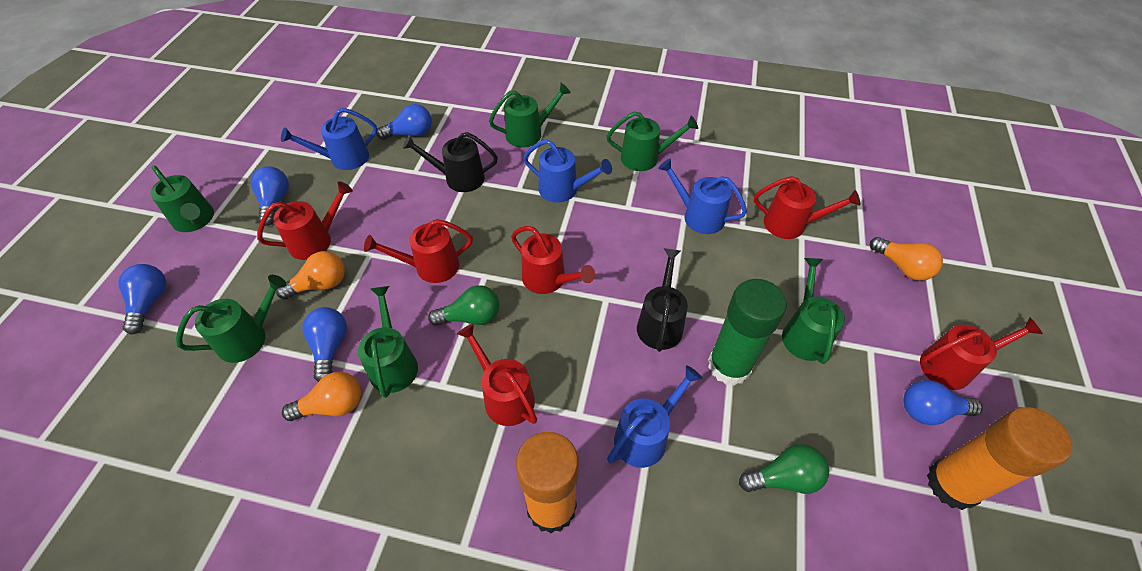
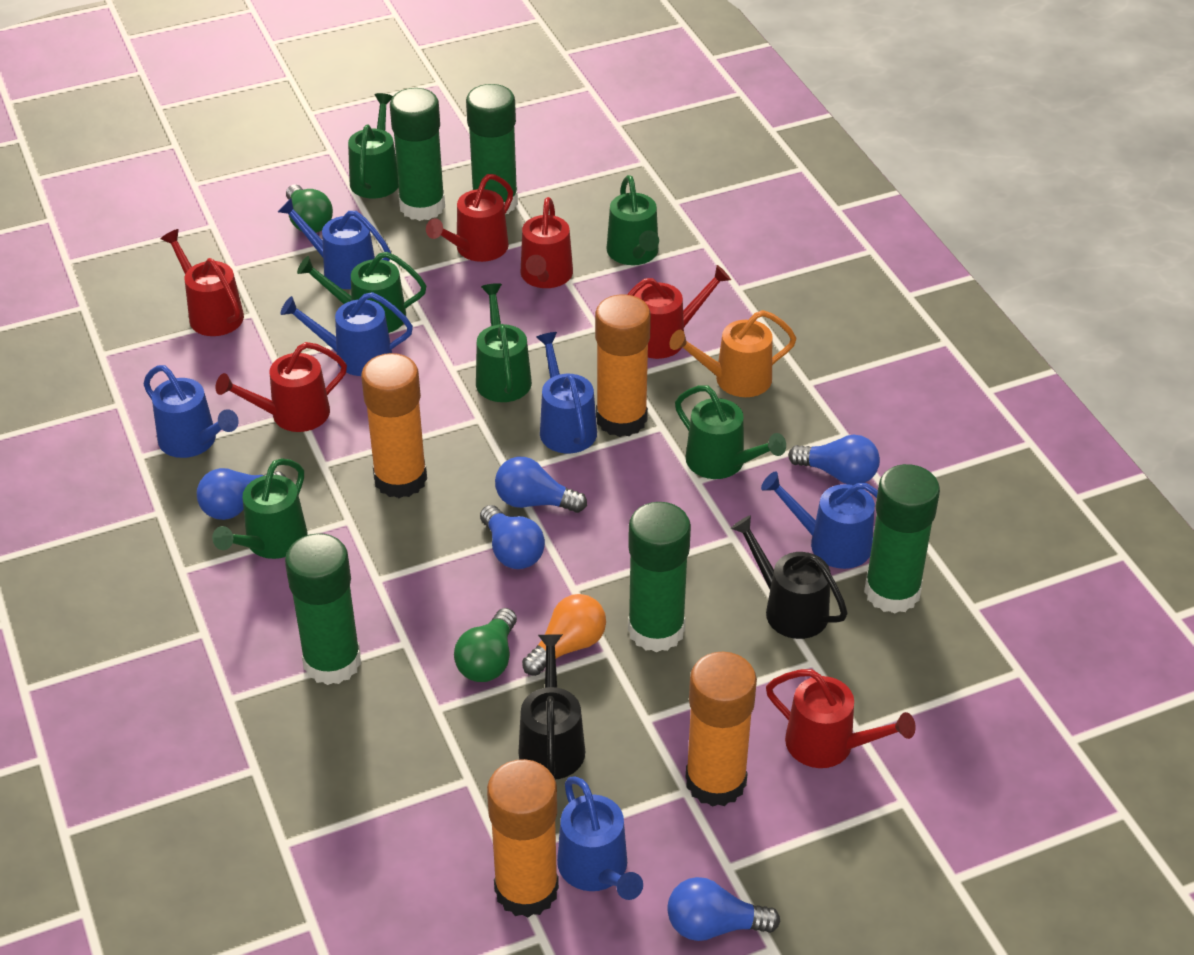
blue watering can: [281,108,377,170] [523,139,612,203] [607,365,703,468] [658,158,747,234] = 4 -> [143,365,239,458] [278,198,391,289] [280,292,413,376] [536,332,597,453] [557,776,643,900] [761,471,878,569] = 6
green glue stick: [708,279,787,386] = 1 -> [285,533,361,685] [390,88,445,221] [466,84,518,214] [628,502,691,652] [864,464,940,614] = 5
orange glue stick: [516,432,579,533] [927,407,1072,510] = 2 -> [361,353,427,498] [487,759,559,918] [595,294,651,437] [685,652,757,807] = 4
orange light bulb: [276,251,345,299] [282,372,361,421] [870,237,943,281] = 3 -> [522,594,606,676] = 1
orange watering can: none = 0 -> [670,310,797,397] = 1

